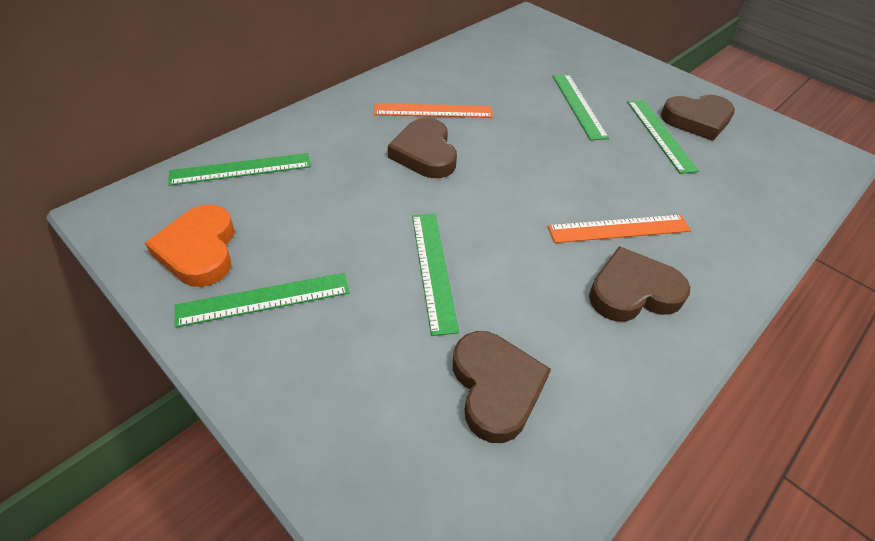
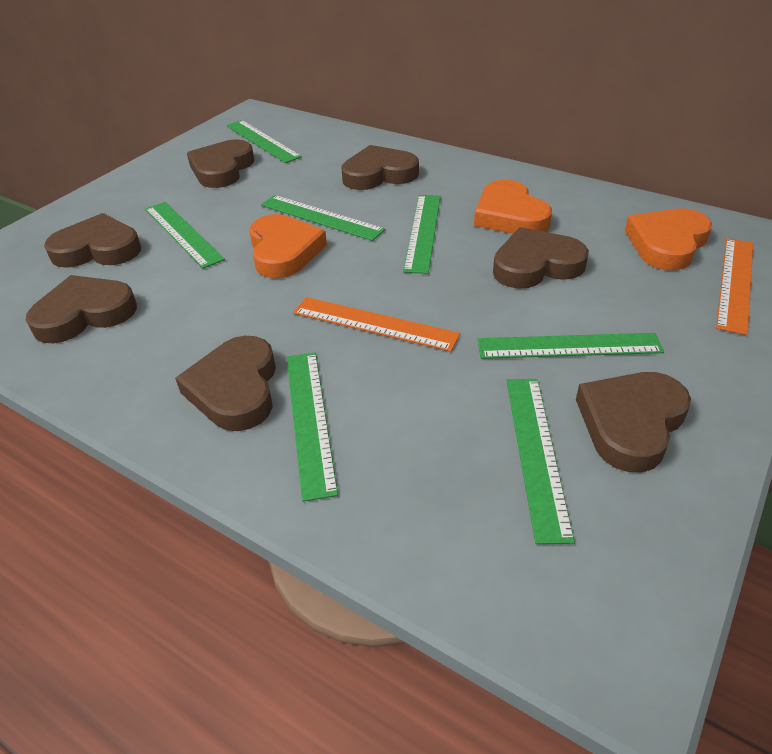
brown heart: [388,118,457,178] [453,331,551,443] [589,246,690,322] [661,95,735,141] = 4 -> [26,275,137,343] [44,213,141,268] [175,336,276,431] [187,140,254,188] [341,145,419,190] [493,227,589,289] [576,372,691,472] = 7
green ruler: [168,153,311,186] [175,273,350,328] [412,214,459,336] [553,74,609,140] [627,100,699,174] = 5 -> [145,202,225,269] [226,120,302,163] [261,195,385,241] [287,353,338,502] [403,195,441,274] [478,333,664,359] [506,379,575,544] = 7
orange heart: [145,205,235,287] = 1 -> [249,214,327,278] [474,180,552,234] [625,208,712,270] = 3

